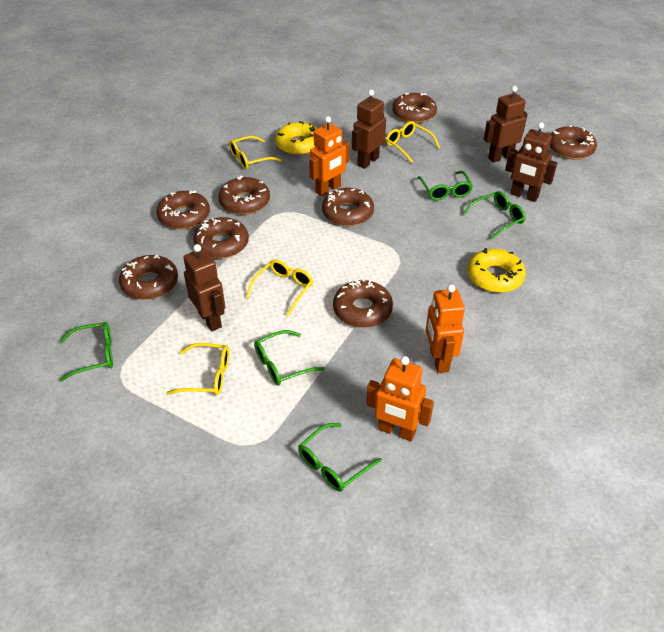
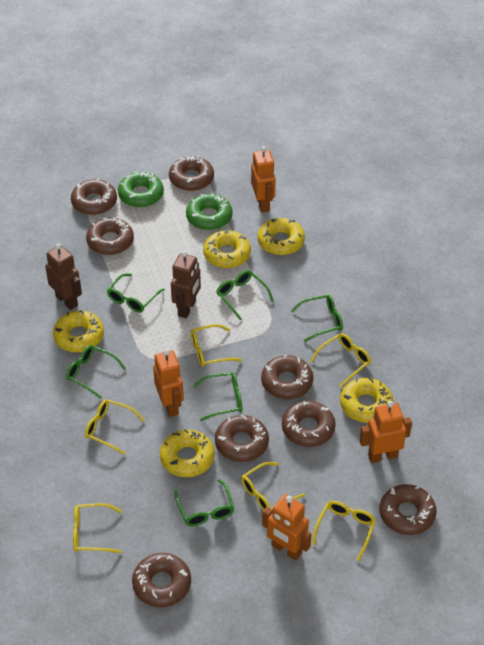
brown robot: [183,244,225,332] [352,90,386,169] [484,86,528,163] [505,122,557,202] = 4 -> [45,243,82,310] [171,251,201,318] = 2
green donut: none = 0 -> [118,172,164,208] [186,193,233,230] = 2
green glasses: [60,322,113,381] [254,330,325,386] [298,423,382,492] [417,171,473,201] [462,191,526,240] = 5 -> [66,345,126,399] [107,273,165,313] [174,479,234,526] [193,372,242,421] [216,270,274,321] [291,295,343,342] = 6
orange robot: [309,116,349,197] [366,356,434,441] [426,284,465,373] = 3 -> [153,349,184,417] [251,146,276,212] [262,494,311,561] [359,401,412,463] = 4
yellow donut: [275,121,317,155] [467,248,526,293] = 2 -> [53,310,104,352] [160,430,215,477] [203,230,251,268] [257,218,305,255] [340,377,393,423] = 5
yellow glasses: [167,343,229,395] [229,136,282,169] [246,259,313,316] [386,121,440,163] = 4 -> [73,503,122,553] [85,399,145,455] [191,324,242,367] [241,462,305,510] [310,333,371,388] [312,501,376,561] = 6

